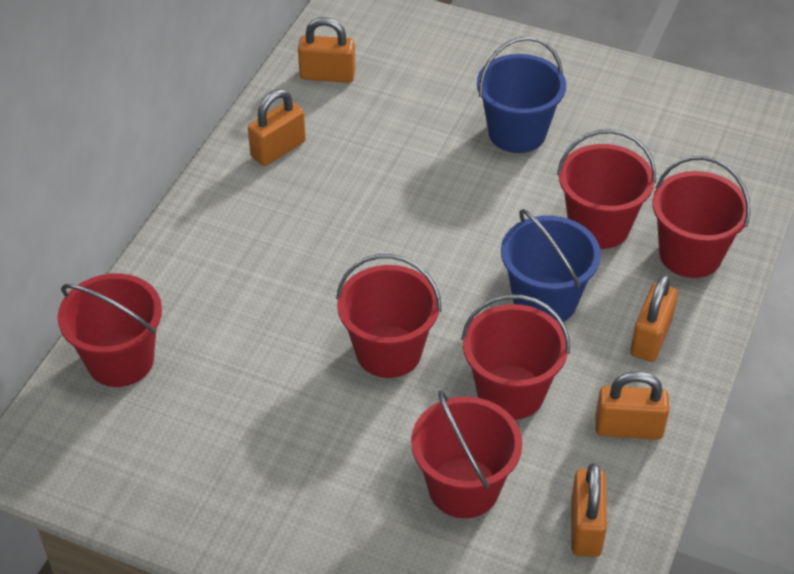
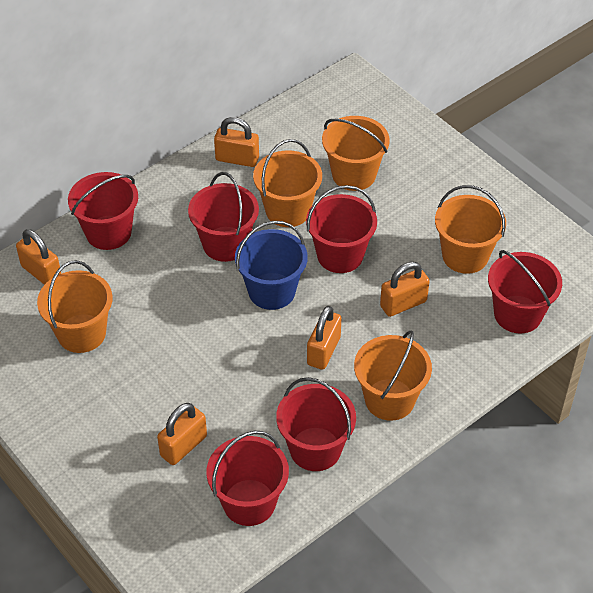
blue bucket: [477,36,566,153] [501,209,601,322] = 2 -> [235,221,308,310] = 1
orange bucket: none = 0 -> [37,260,112,353] [253,139,322,227] [322,116,390,191] [354,330,432,421] [435,185,506,274] = 5

